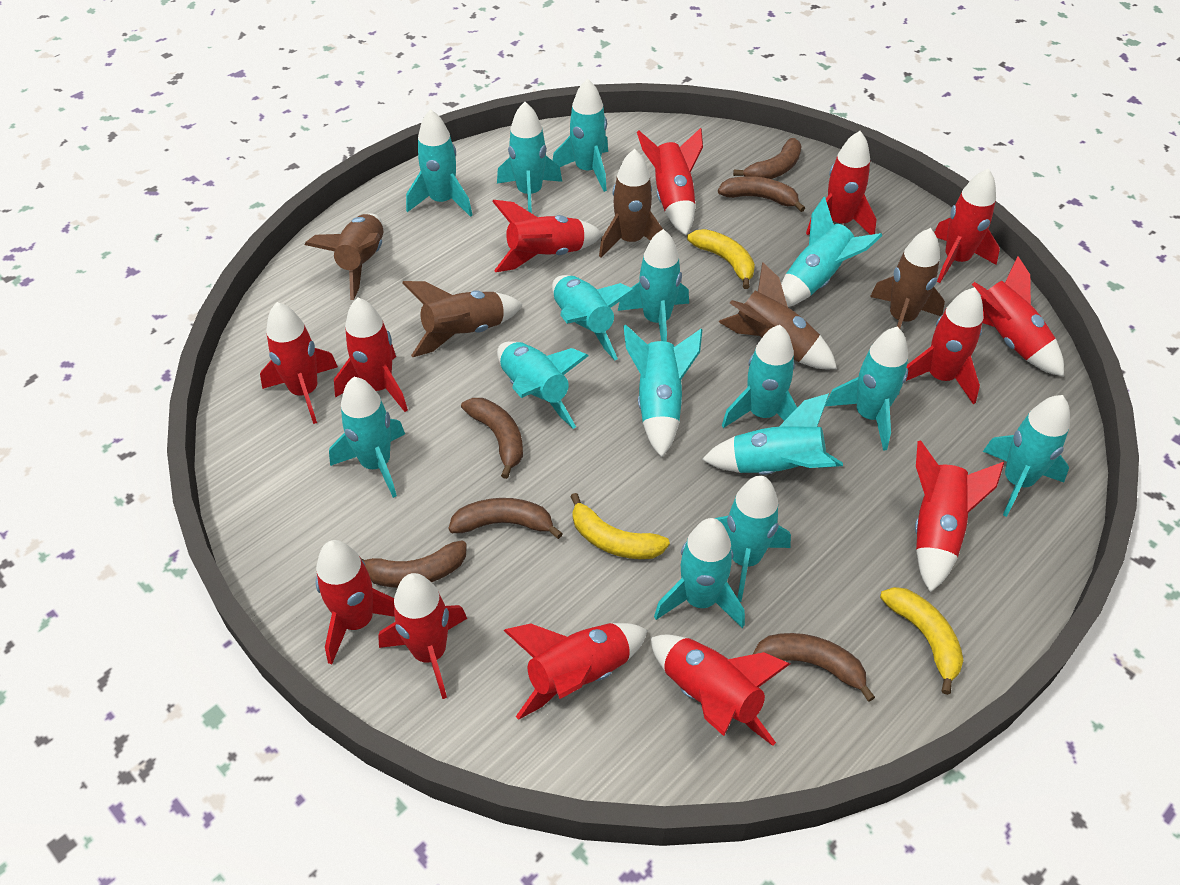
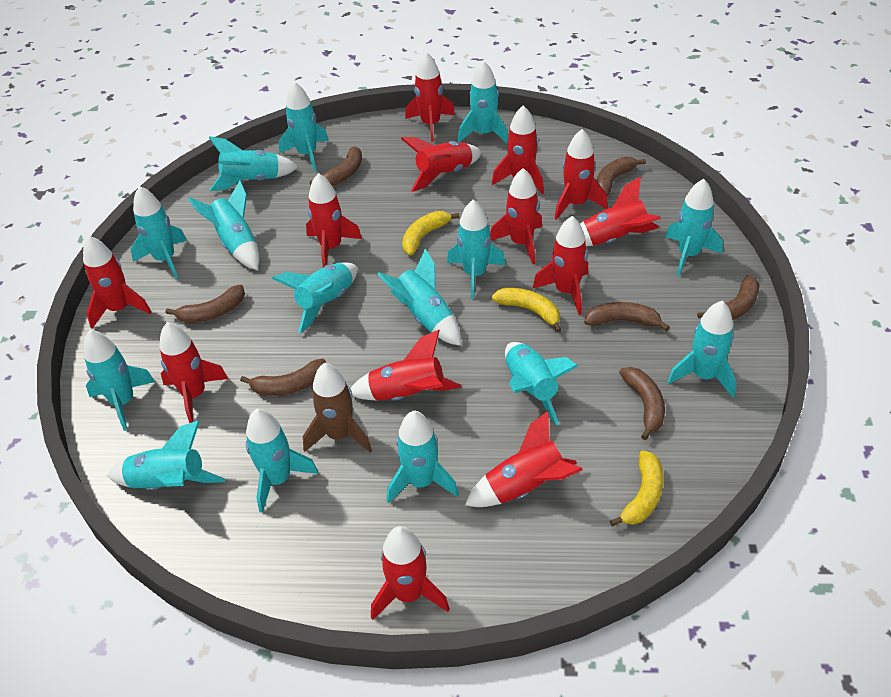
brown banana: [361,540,467,588] [448,498,563,539] [461,398,523,479] [718,176,805,212] [733,138,802,179] [753,633,875,702] = 6 -> [166,285,245,323] [240,359,326,396] [309,147,362,186] [584,302,670,331] [596,157,646,196] [619,367,665,440] [697,275,760,320] = 7
brown rocket: [305,213,383,300] [402,281,523,357] [599,149,663,257] [719,262,837,369] [870,228,945,329] = 5 -> [303,363,372,452] = 1

